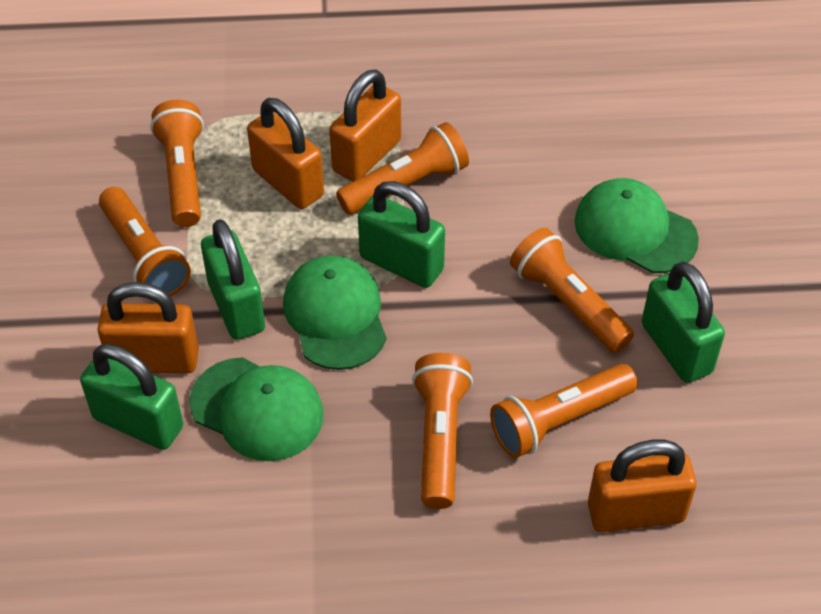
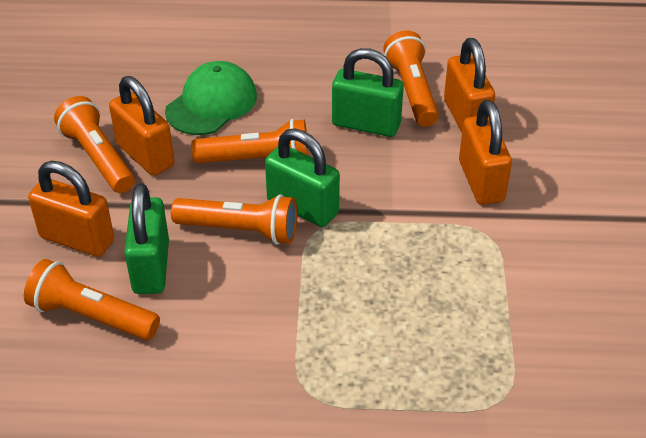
green cap: [189,357,324,461] [283,255,387,370] [574,178,699,273] = 3 -> [165,61,257,135] = 1
green padlock: [80,344,183,450] [201,219,265,340] [358,181,445,288] [642,262,725,383] = 4 -> [124,183,169,294] [265,128,340,227] [332,48,404,137] = 3
orange flashlight: [99,187,191,297] [150,100,204,227] [336,122,469,214] [412,353,473,509] [490,364,638,458] [510,228,634,353] = 6 -> [24,259,160,340] [54,96,135,193] [171,194,297,245] [191,119,309,163] [383,30,439,127] = 5

